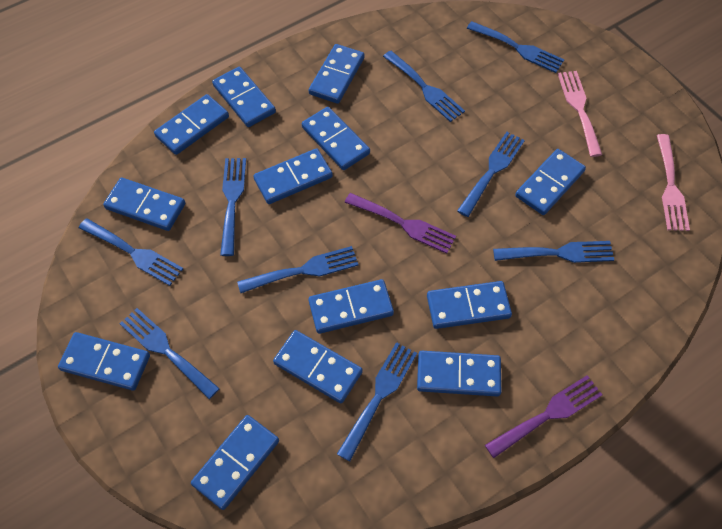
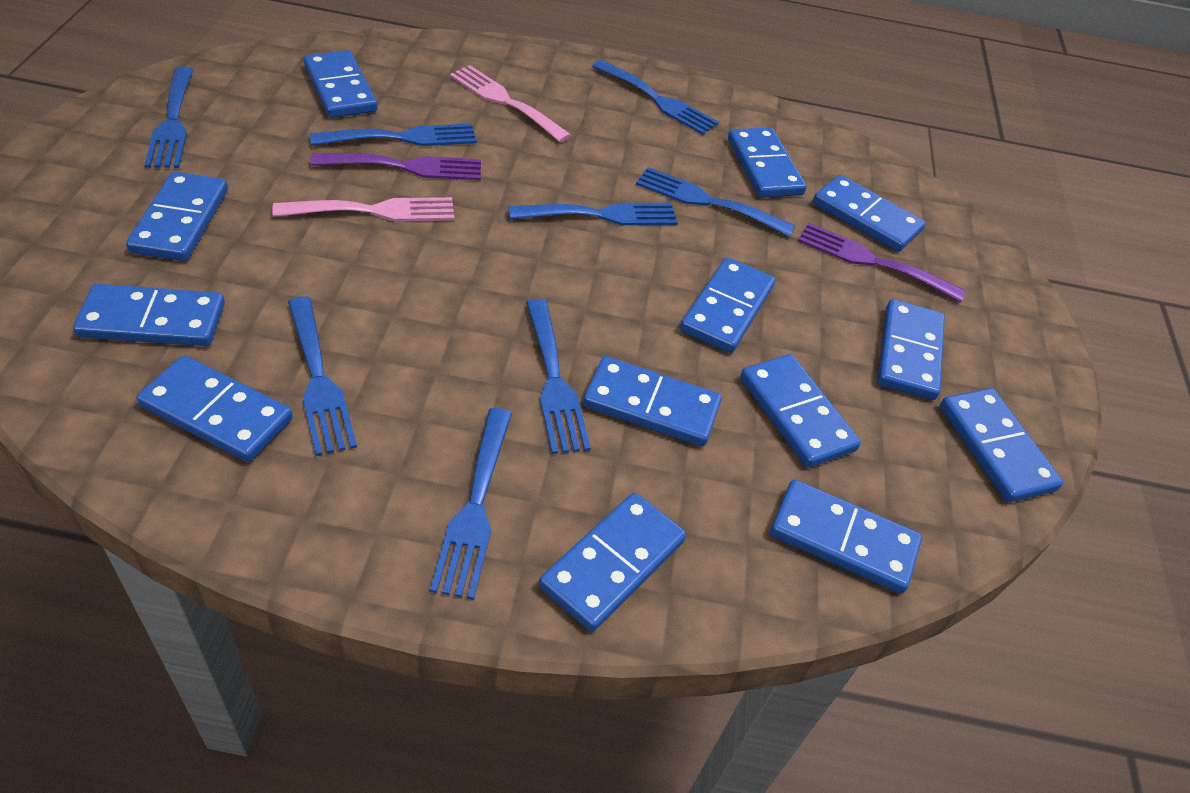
blue fork: [79,218,183,286] [119,308,220,399] [220,158,246,256] [237,246,359,293] [337,342,417,462] [383,51,465,122] [457,132,525,217] [467,21,564,73] [493,241,614,263] = 9 -> [145,67,193,168] [288,296,357,456] [310,124,477,146] [430,408,512,600] [508,203,678,225] [526,299,591,454] [592,60,719,135] [636,167,795,237] = 8

